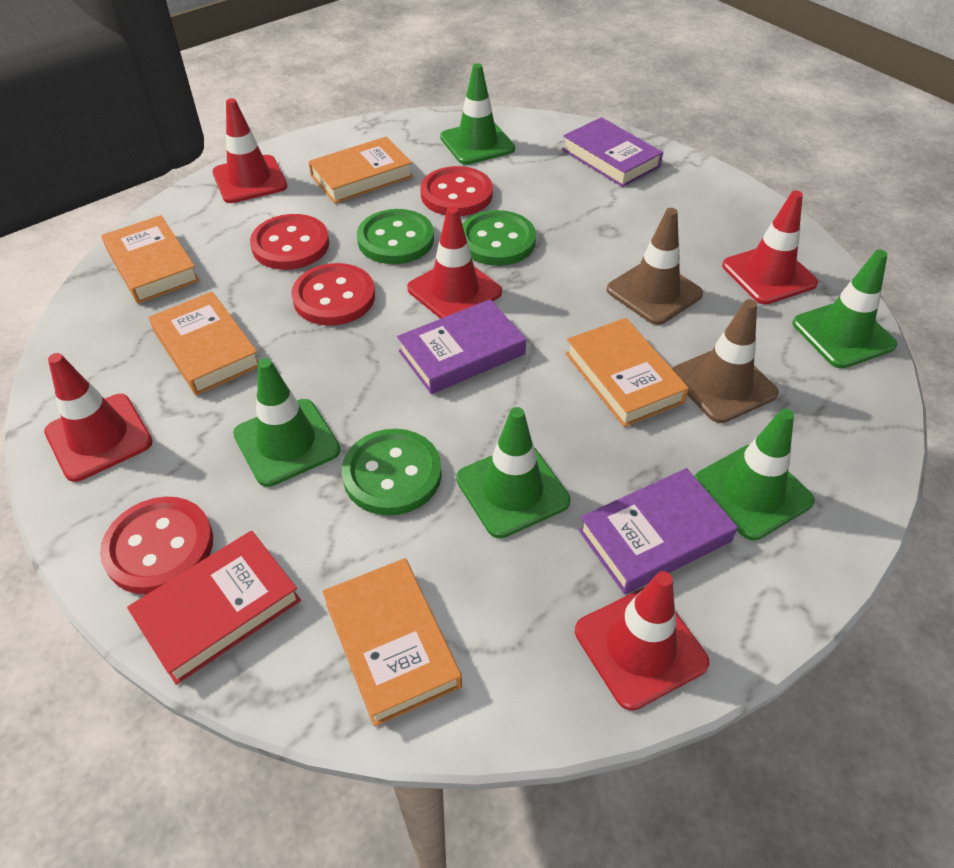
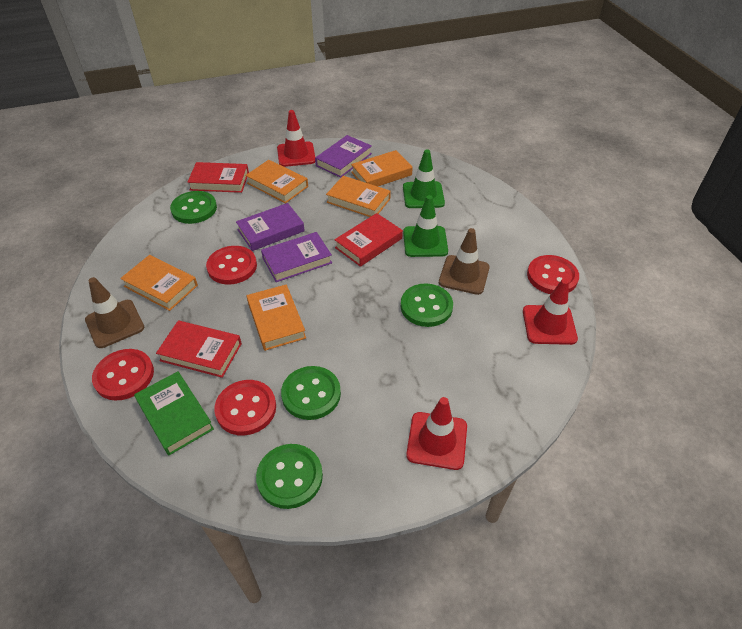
green book: none = 0 -> [134,371,214,455] = 1
green button: [342,429,442,516] [357,209,434,264] [462,210,536,266] = 3 -> [170,191,217,224] [256,444,323,509] [281,366,341,420] [401,284,453,327] = 4
green traffic cone: [233,358,341,487] [440,63,515,165] [456,407,570,538] [695,408,815,540] [793,250,897,369] = 5 -> [403,149,445,208] [403,195,448,257] = 2
red book: [127,531,301,685] = 1 -> [156,320,242,378] [187,162,249,193] [334,213,403,267] = 3
red traffic cone: [44,353,153,482] [212,98,287,203] [407,206,502,319] [575,571,709,711] [722,190,818,304] = 5 -> [277,110,315,167] [406,397,467,470] [523,278,578,345] = 3

